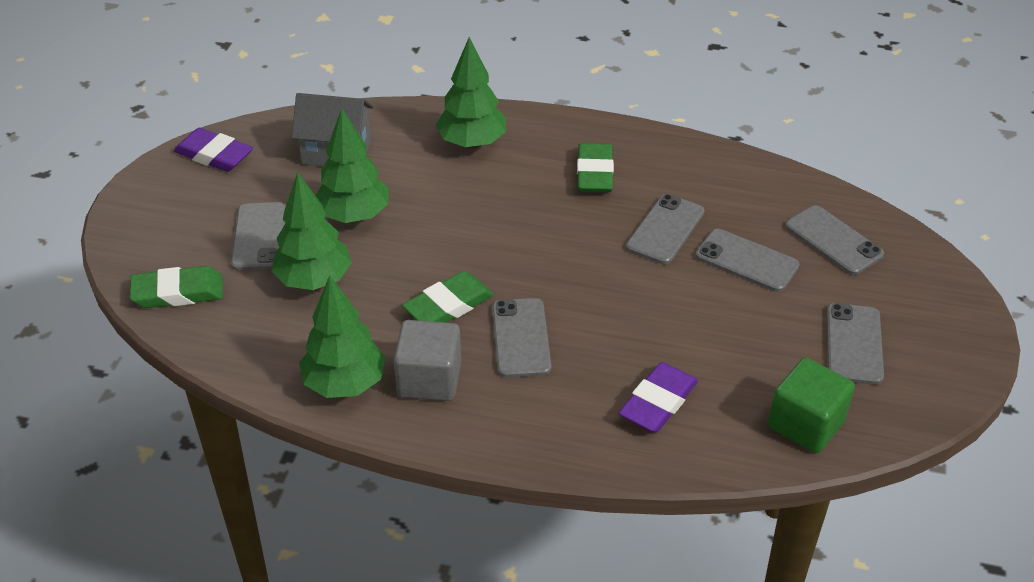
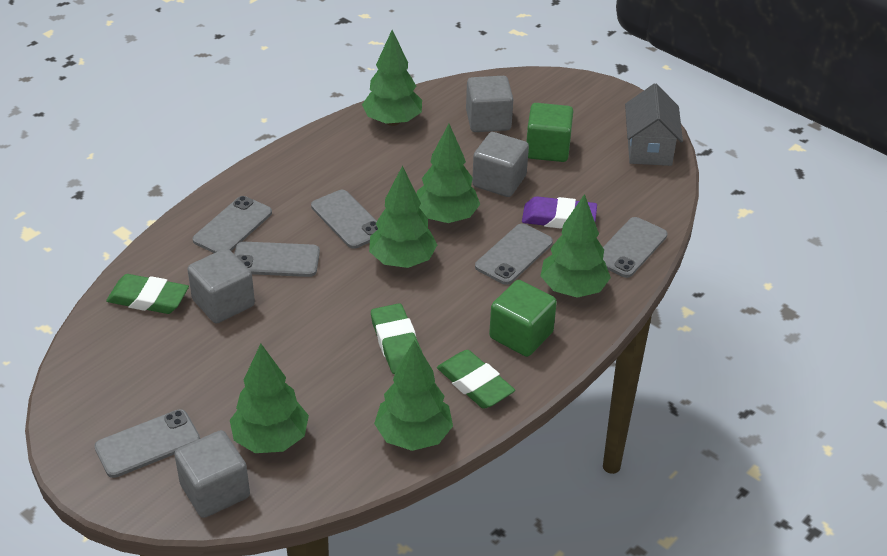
green cube: [768,358,855,453] = 1 -> [489,280,557,357] [526,103,573,162] = 2
green tree: [271,172,352,290] [299,275,386,398] [316,108,389,223] [435,37,506,148] = 4 -> [230,344,309,453] [362,30,422,126] [369,166,437,268] [374,340,453,451] [417,124,480,223] [540,194,611,298] = 6
grey cube: [394,320,461,401] = 1 -> [174,430,250,518] [187,248,255,323] [466,76,513,132] [472,132,529,197] = 4
purple eraser: [174,128,253,172] [619,362,698,433] = 2 -> [522,196,597,228] = 1

